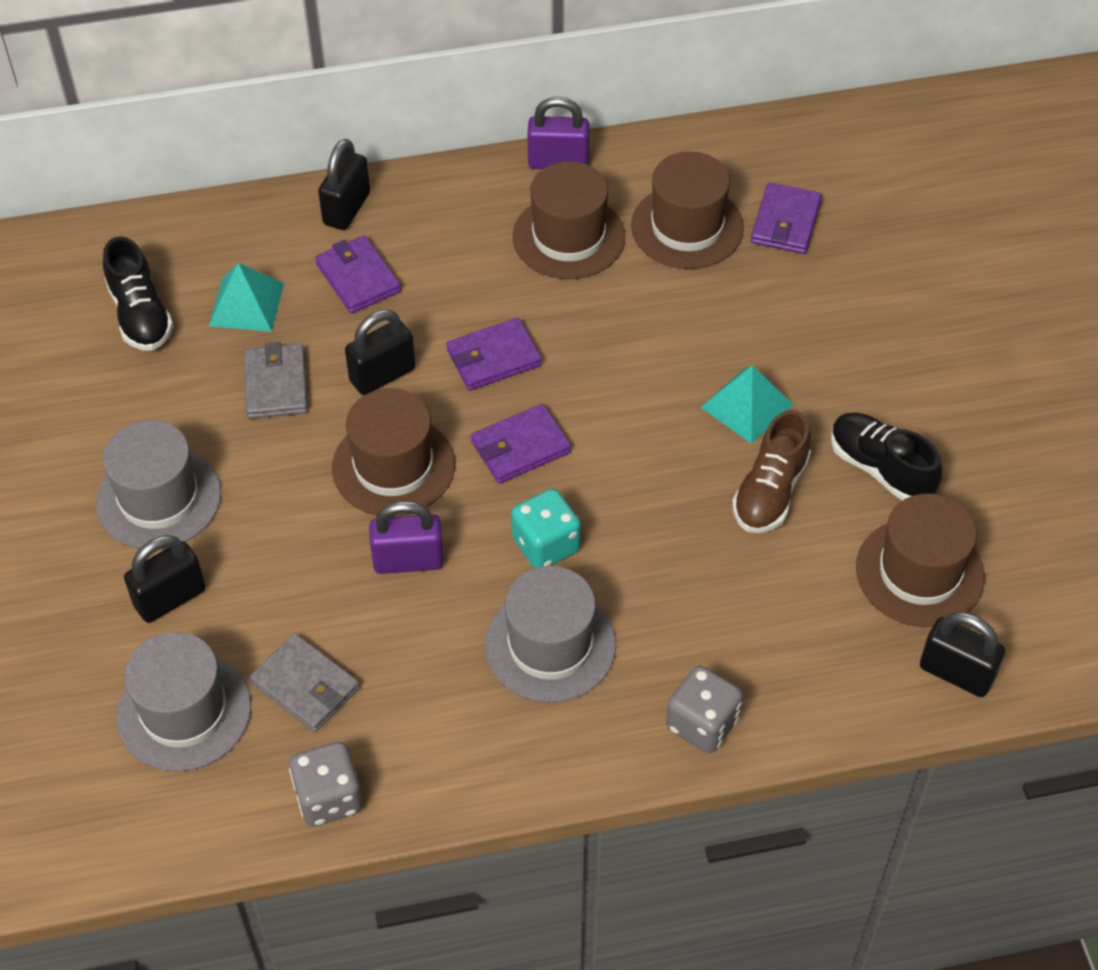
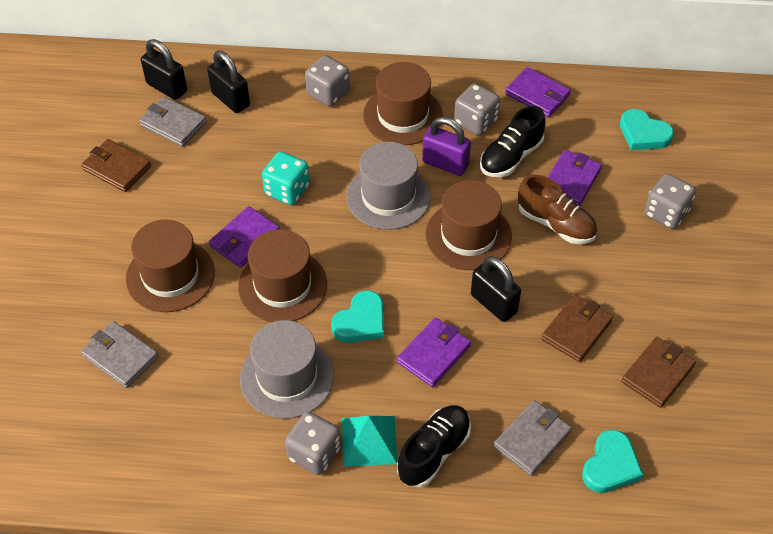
black padlock: [124,535,206,623] [318,139,370,230] [345,310,416,395] [920,612,1005,697] = 4 -> [141,39,187,100] [207,50,250,113] [471,256,521,322] = 3
brown wallet: none = 0 -> [81,139,151,192] [541,294,613,362] [621,337,696,408] = 3
grey dice: [289,742,363,826] [666,666,743,753] = 2 -> [285,412,341,475] [305,55,350,106] [454,83,500,136] [644,174,696,229] = 4
grey hat: [96,420,221,550] [116,632,251,772] [485,566,616,703] = 3 -> [240,320,334,419] [346,142,431,230] = 2
grey wallet: [244,342,308,419] [250,633,360,732] = 2 -> [81,321,159,388] [139,96,207,147] [493,400,572,476] = 3
purple padlock: [369,501,444,574] [527,96,589,169] = 2 -> [422,117,471,176] = 1
turquoise heart: none = 0 -> [331,290,384,343] [582,430,643,493] [620,109,674,150] = 3
turquoise pyramid: [209,263,284,332] [701,365,793,444] = 2 -> [342,416,397,467] = 1

